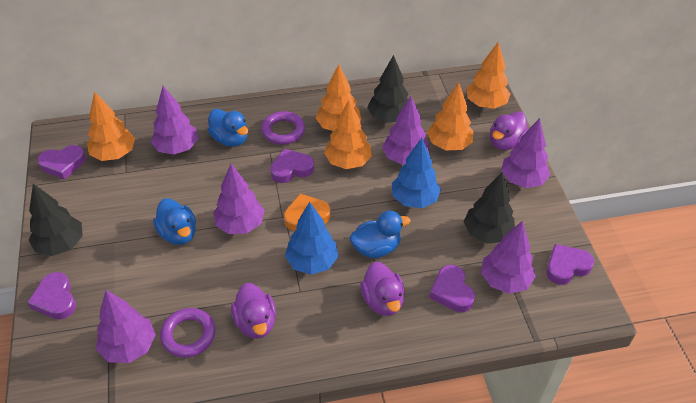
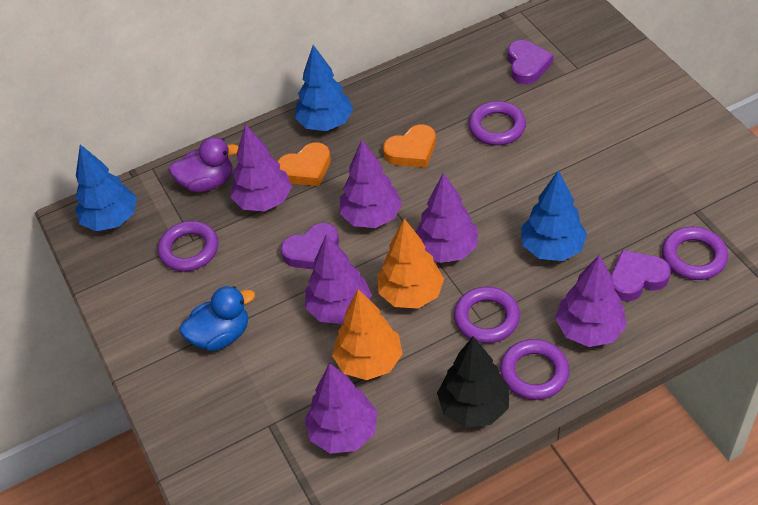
black tree: [29,184,83,256] [367,55,408,123] [464,173,515,243] = 3 -> [437,336,510,427] = 1
blue duck: [153,198,196,245] [208,109,248,147] [350,211,411,258] = 3 -> [180,286,255,351] = 1
blue tree: [285,202,338,275] [392,138,441,208] = 2 -> [75,144,137,231] [295,45,353,131] [521,170,587,261] = 3
orange heart: [284,194,331,231] = 1 -> [277,143,331,186] [383,125,436,168] = 2
orange tree: [87,91,135,161] [316,64,361,131] [324,100,372,169] [427,83,473,150] [466,42,510,109] = 5 -> [332,289,403,380] [377,219,444,308] = 2
purple duck: [231,283,276,339] [360,262,405,316] [490,111,528,150] = 3 -> [169,137,239,192] = 1
purple heart: [27,272,76,319] [37,145,86,179] [270,149,314,183] [429,265,475,312] [546,244,594,285] = 5 -> [281,223,339,270] [508,40,553,85] [611,250,671,301] = 3
purple ring: [160,308,215,358] [261,111,305,144] = 2 -> [158,221,219,272] [454,287,520,343] [468,101,526,145] [500,339,569,400] [662,227,728,280] = 5

